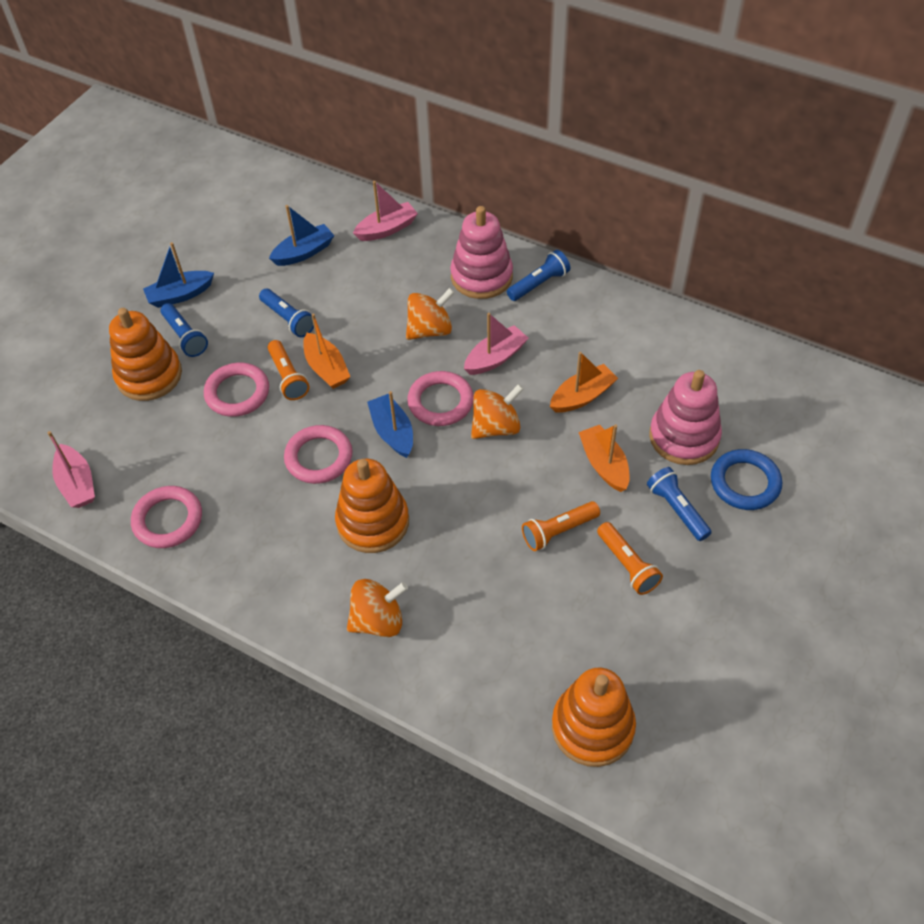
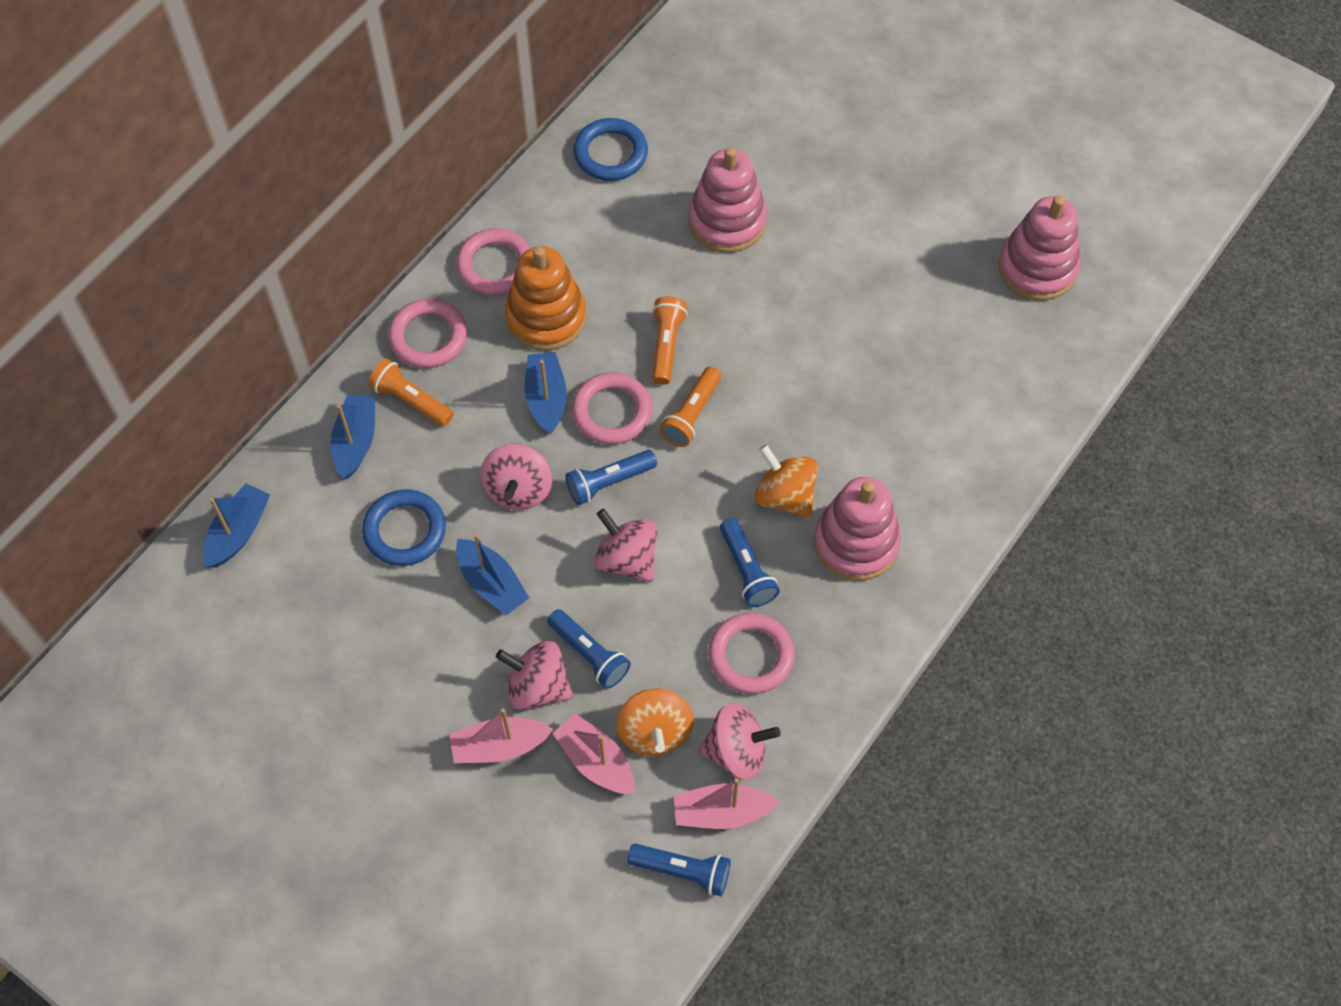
blue boat: [143,242,214,308] [269,205,334,266] [367,391,413,458] = 3 -> [203,484,270,568] [330,395,375,479] [456,534,529,616] [525,352,567,434] = 4
blue ring: [711,449,782,510] = 1 -> [362,489,446,566] [573,118,648,181] = 2
orange boat: [303,314,350,389] [550,352,618,413] [579,425,630,492] = 3 -> none = 0
orange spinning top: [347,579,408,637] [406,288,455,340] [471,384,524,439] = 3 -> [617,688,694,756] [755,444,818,518] = 2
orange stacking toy: [109,308,182,401] [335,459,409,553] [552,668,636,767] = 3 -> [505,246,586,351] = 1
pink spinning top: none = 0 -> [480,444,552,510] [496,641,573,710] [594,509,657,582] [699,703,781,780] = 4
pink stacking toy: [450,206,513,299] [649,370,722,465] = 2 -> [689,147,767,253] [814,477,901,581] [998,196,1080,301] = 3

